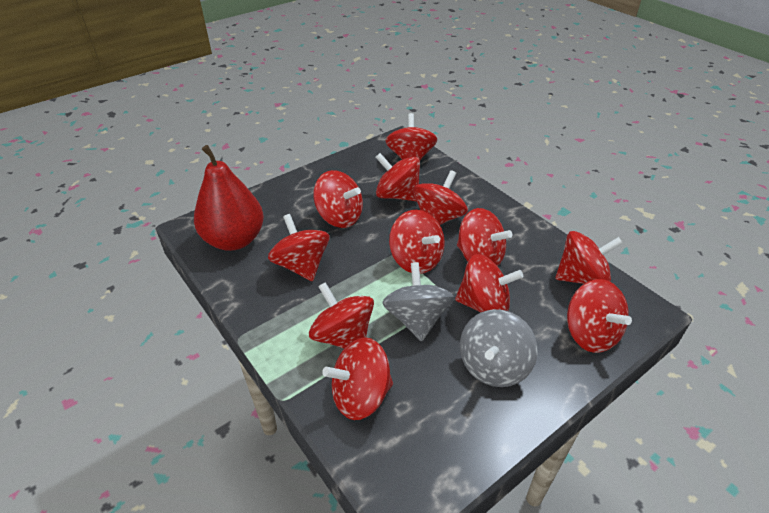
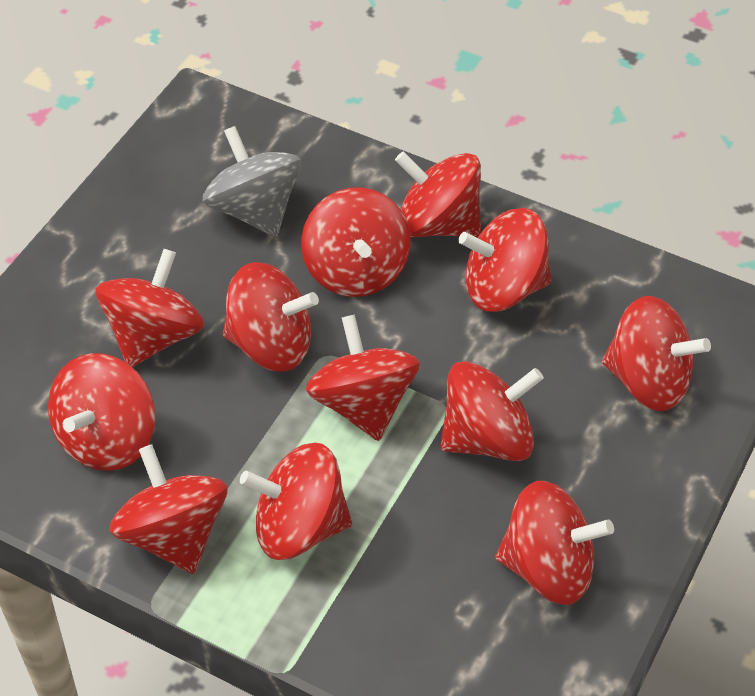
grey spinning top: [382,262,454,341] [460,309,538,387] = 2 -> [202,126,301,237] = 1
red pear: [194,145,264,251] = 1 -> none = 0

